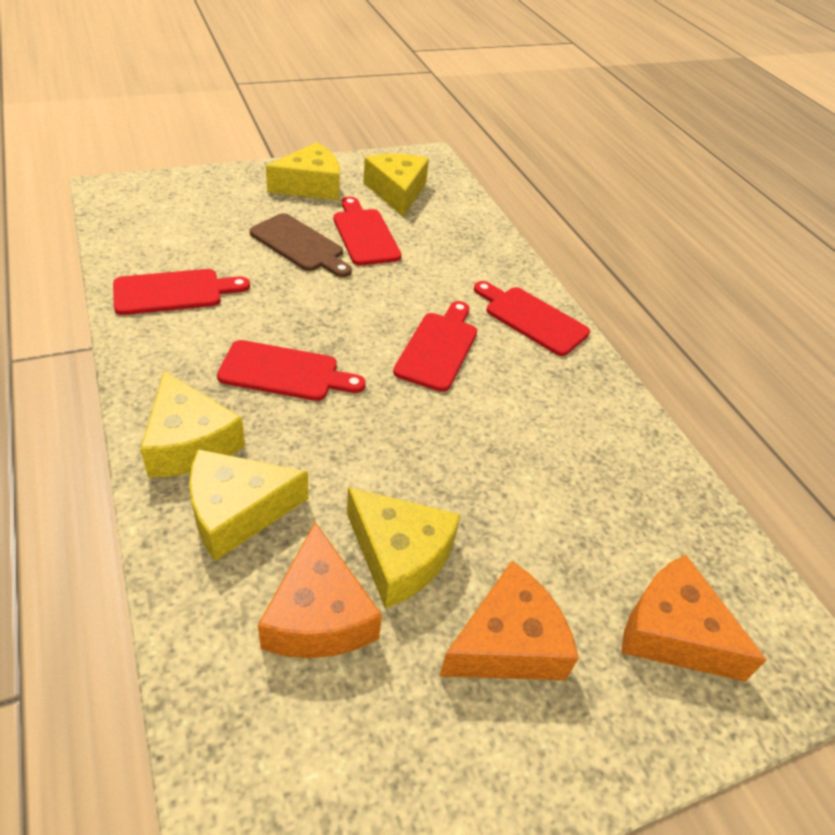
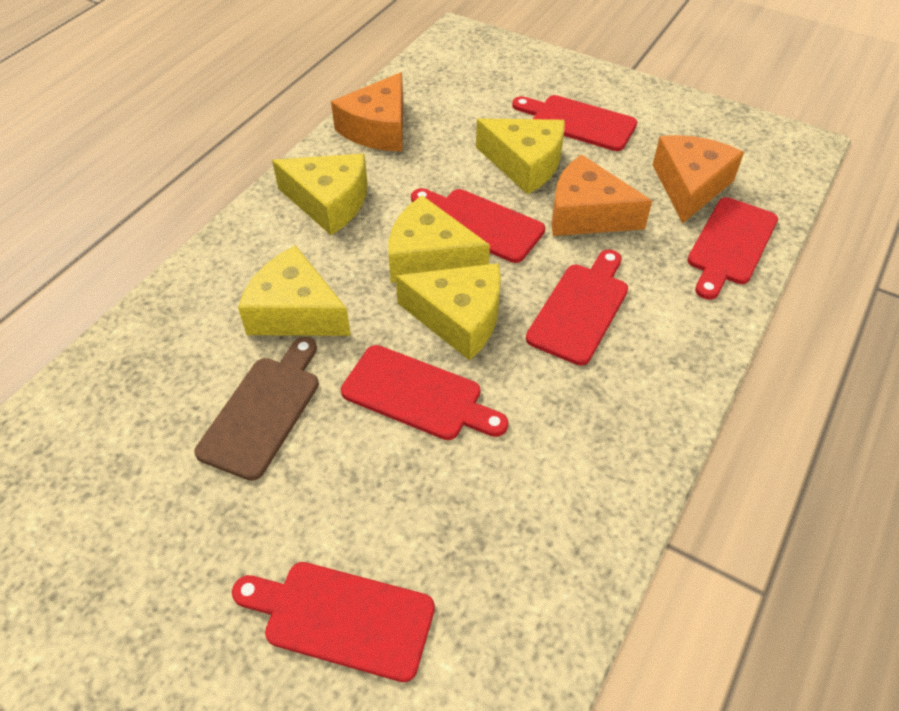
red cutting board: [113,269,250,315] [217,340,366,401] [333,197,402,265] [393,301,477,392] [474,281,590,356] = 5 -> [232,562,435,682] [341,345,509,440] [411,188,545,263] [512,95,637,151] [526,250,628,366] [687,197,778,300] = 6

